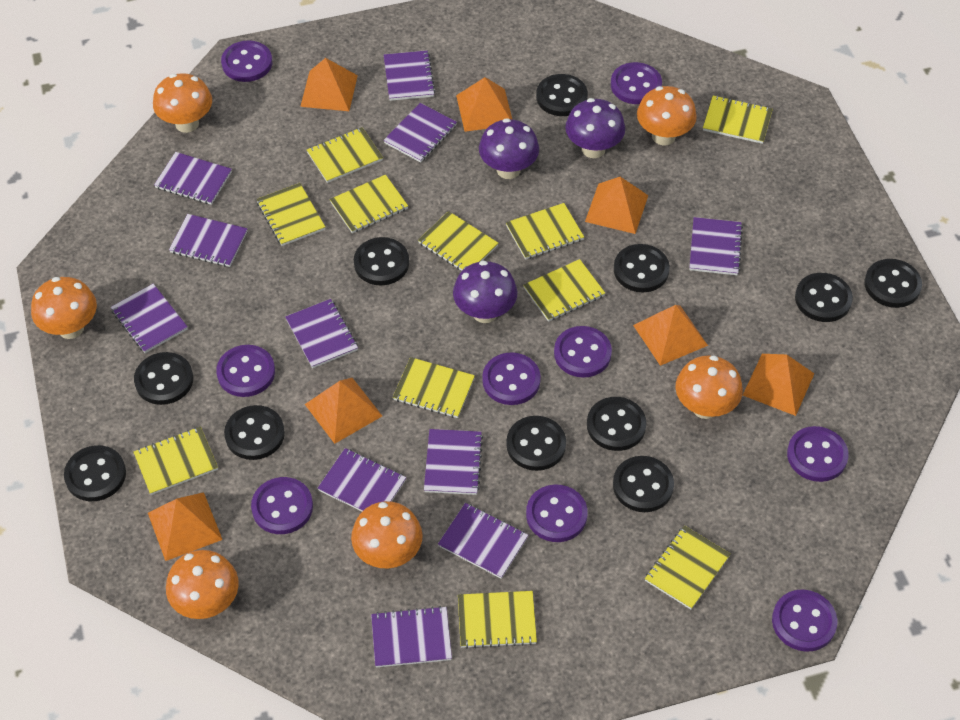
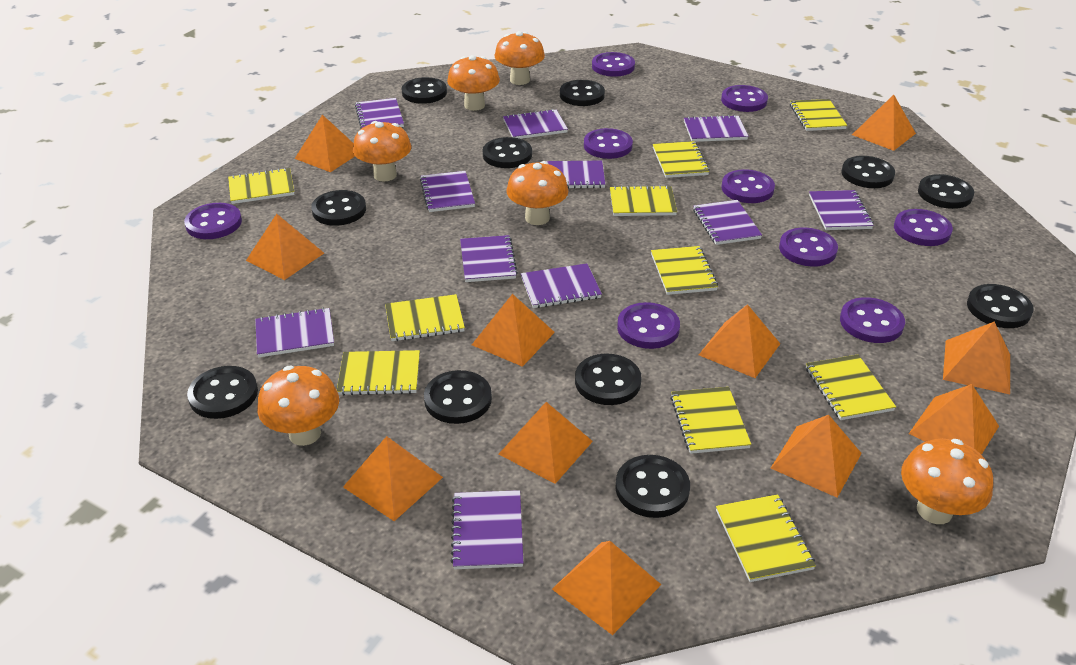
orange pyramid: [148,492,223,561] [300,58,358,111] [305,378,382,444] [456,77,512,132] [585,177,648,234] [633,305,708,366] [743,354,815,416] = 7 -> [246,214,324,280] [295,115,355,172] [343,436,443,521] [472,294,555,367] [499,402,593,484] [552,541,661,635] [699,304,780,378] [771,415,862,498] [852,95,916,151] [909,384,999,455] [943,321,1010,394] = 11
purple mushroom: [453,261,518,323] [479,118,539,179] [565,98,625,158] = 3 -> none = 0
yellow notebook: [133,427,218,495] [257,183,325,246] [307,127,383,183] [330,175,408,233] [393,357,475,418] [418,211,498,271] [458,591,537,649] [506,203,584,259] [523,259,605,322] [645,525,731,609] [703,95,773,144] = 11 -> [228,168,295,204] [337,350,420,395] [385,294,465,341] [610,185,677,216] [651,246,718,295] [653,141,710,178] [670,387,751,454] [716,494,816,582] [790,99,847,131] [806,355,896,420] = 10

